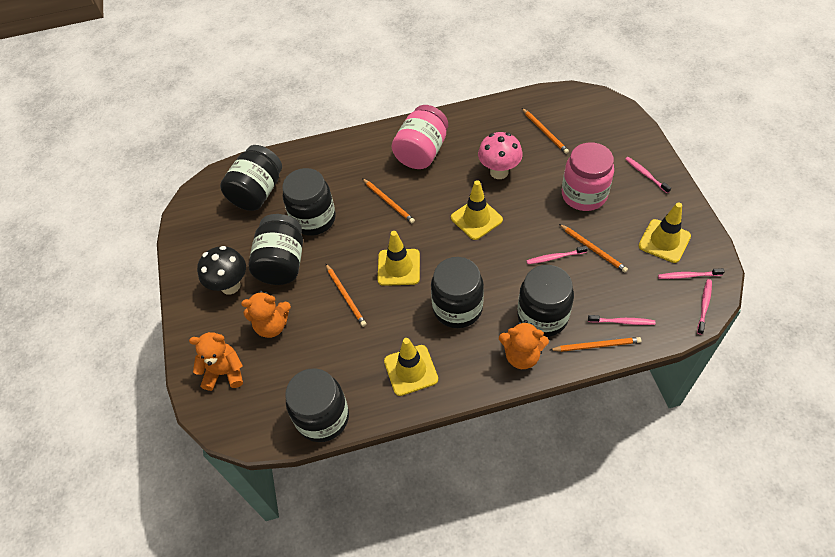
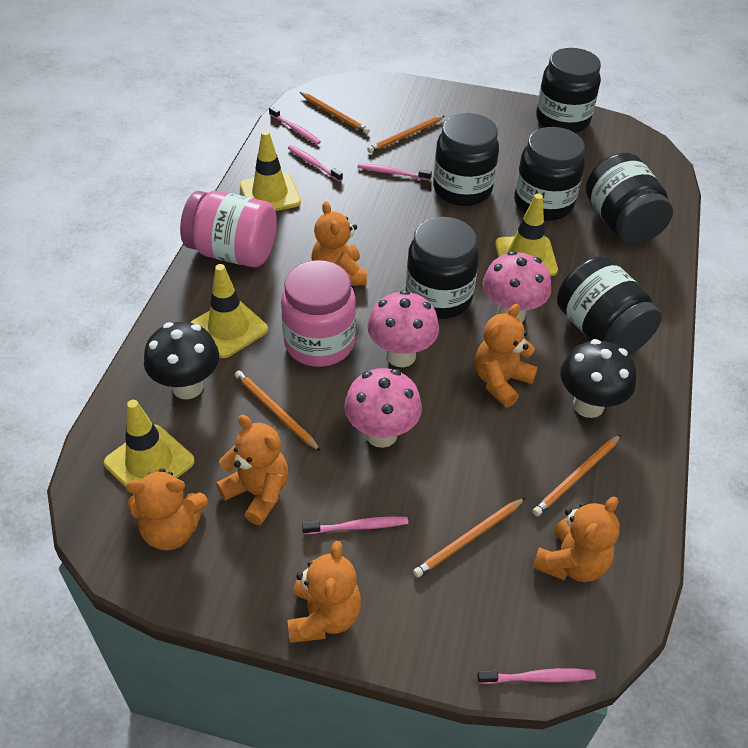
black mushroom: [197,246,246,294] = 1 -> [144,322,219,399] [560,339,636,418] = 2
orange teddy bear: [189,332,243,391] [241,290,291,338] [499,320,549,369] = 3 -> [126,468,208,550] [216,415,288,525] [287,541,361,643] [311,201,367,286] [475,304,538,407] [532,497,620,582] = 6
pink mushroom: [478,132,523,179] = 1 -> [344,368,422,448] [367,290,439,367] [483,251,551,322] = 3

